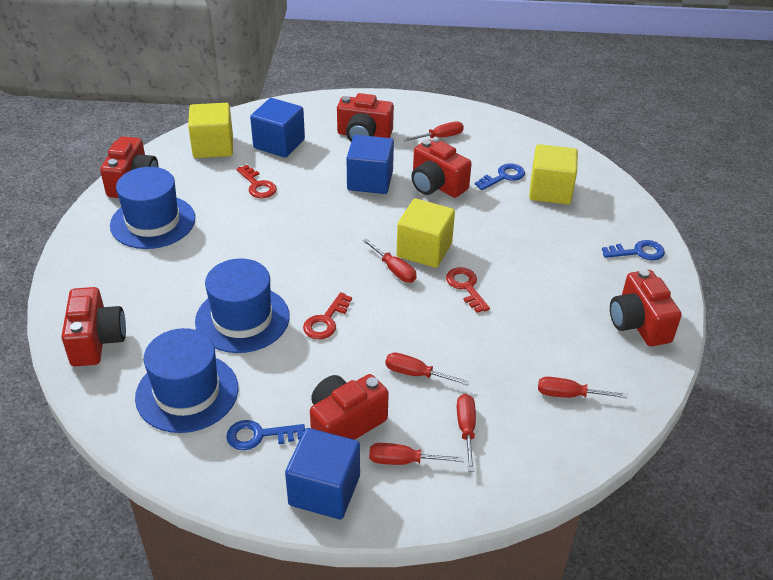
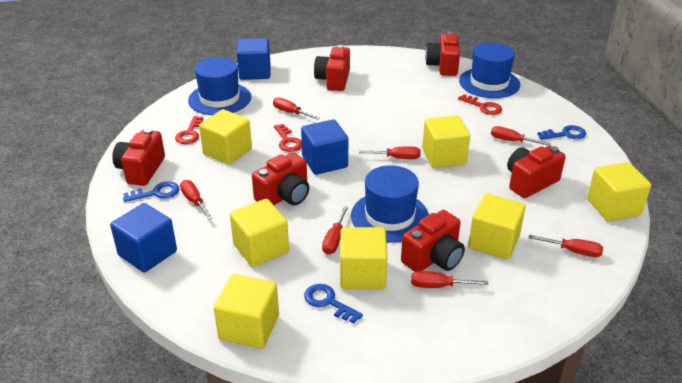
red screwdriver: [362,239,417,283] [369,443,464,465] [385,352,470,386] [403,122,464,141] [457,394,476,471] [538,377,627,398] = 6 -> [180,180,213,219] [273,97,319,120] [322,206,348,255] [359,147,421,159] [411,271,488,288] [491,126,551,146] [529,235,603,257] = 7
yellow cube: [188,103,233,158] [396,199,455,268] [529,144,578,205] = 3 -> [199,109,252,165] [214,274,279,349] [230,199,289,267] [340,227,387,289] [422,116,470,168] [468,193,526,260] [587,162,651,221] = 7

